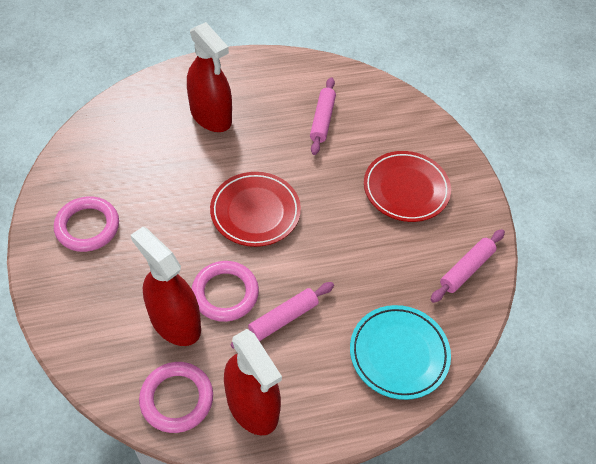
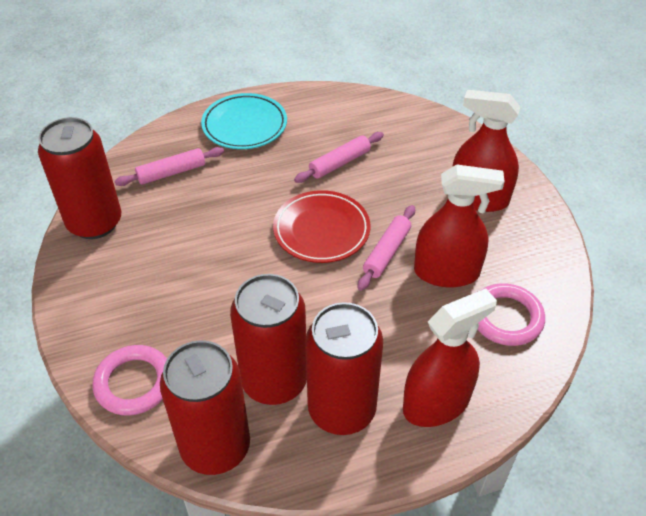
pink ring: [54,196,119,252] [139,362,213,433] [192,261,259,322] = 3 -> [92,345,167,415] [477,283,545,346] = 2
red can: none = 0 -> [38,117,121,239] [160,340,250,475] [230,274,307,405] [306,302,383,435] = 4
red plate: [210,172,301,247] [364,151,451,222] = 2 -> [273,190,370,263] = 1

